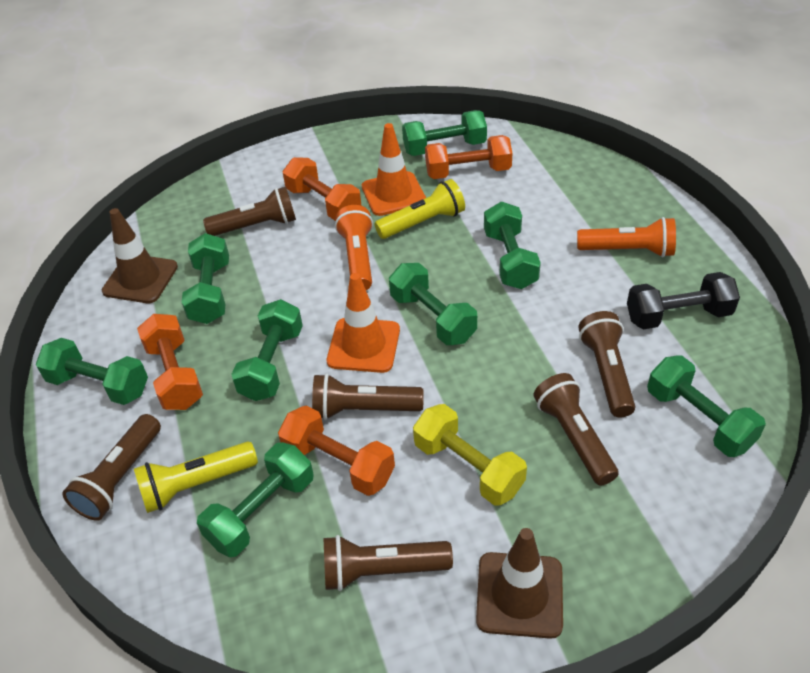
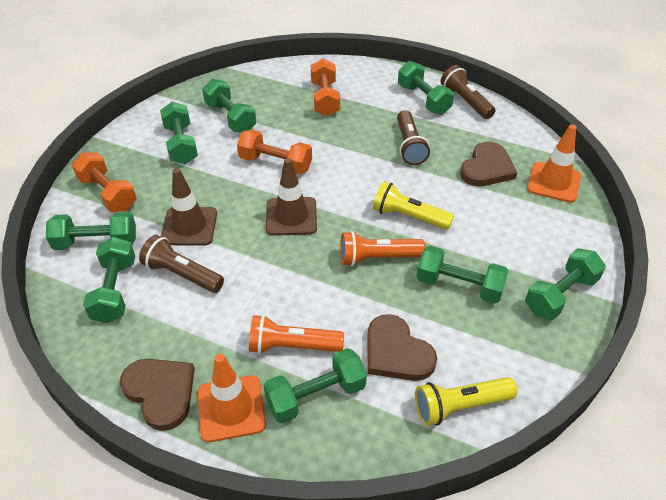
black dumbbell: [627,272,740,330] = 1 -> none = 0
brown flashlight: [62,414,161,521] [203,187,296,236] [312,374,424,420] [323,535,453,591] [534,373,619,486] [579,311,635,417] = 6 -> [139,235,224,293] [397,110,430,165] [440,65,496,119] = 3
brown heart: none = 0 -> [120,359,195,431] [368,314,437,381] [460,142,517,186] = 3
orange dumbbell: [137,314,203,410] [278,406,395,496] [282,157,361,221] [425,135,513,179] = 4 -> [72,152,137,212] [237,129,312,175] [311,58,340,117] = 3
yellow dumbbell: [413,404,527,506] = 1 -> none = 0

